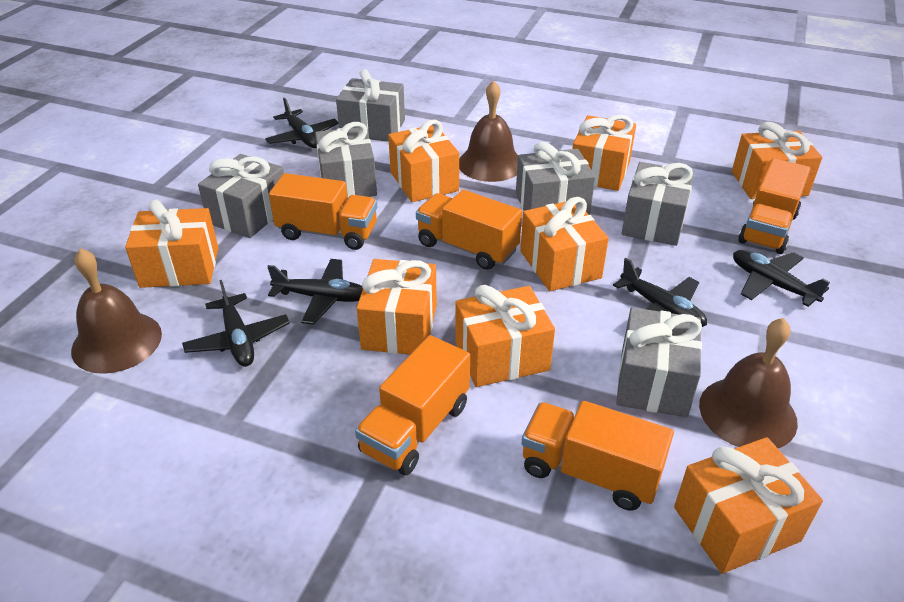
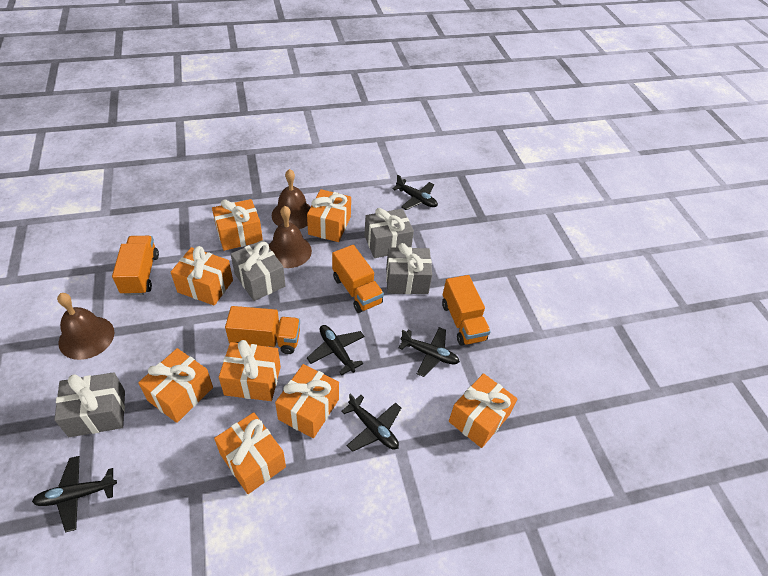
grey gift: [198,154,284,238] [315,122,377,197] [336,69,405,142] [516,142,595,215] [616,307,702,417] [621,162,694,246] = 6 -> [54,372,125,437] [231,240,285,301] [364,208,414,258] [386,243,432,294] = 4
orange truck: [269,173,377,250] [355,335,470,475] [416,190,522,270] [521,401,674,511] [738,158,810,254] = 5 -> [112,236,159,296] [225,306,300,354] [332,245,384,313] [442,275,491,346] = 4

